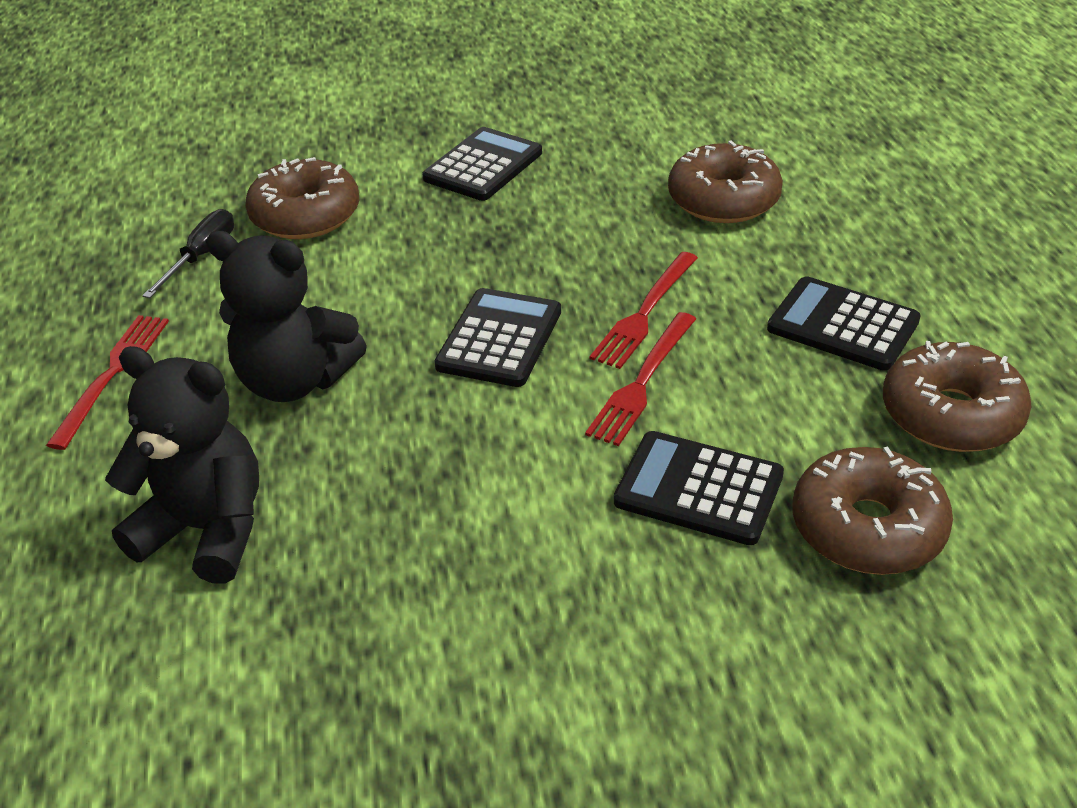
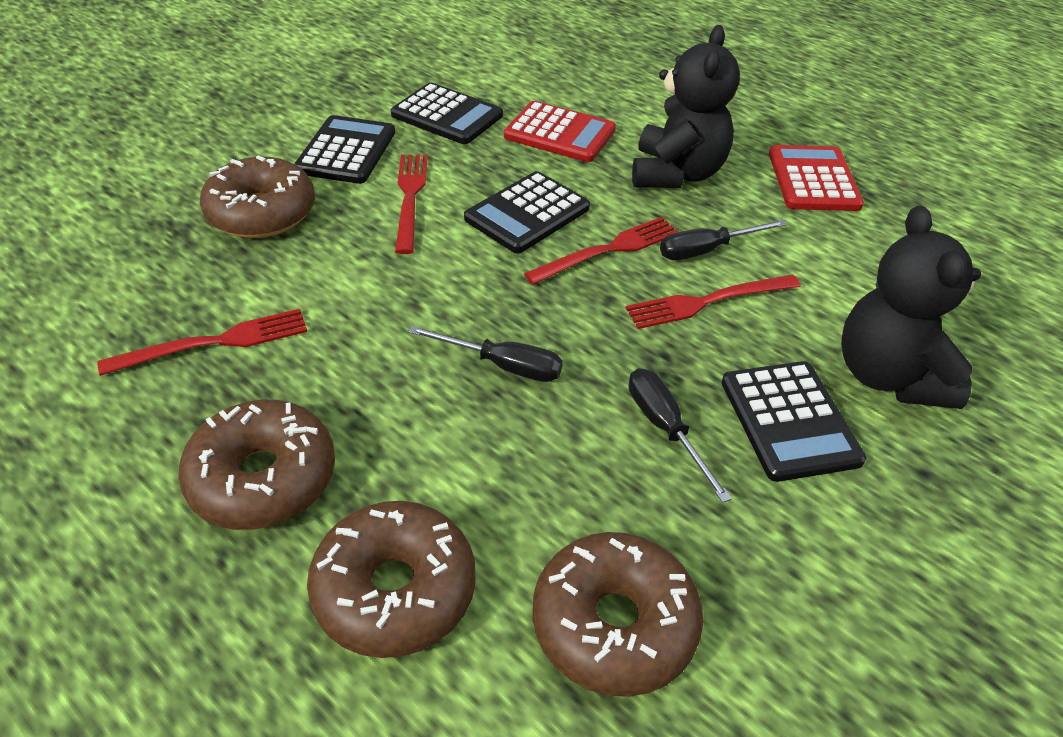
black screwdriver: [142,209,234,298] = 1 -> [408,325,563,382] [629,368,732,503] [660,220,787,260] = 3
red calculator: none = 0 -> [504,101,616,162] [769,145,864,211] = 2
red fork: [46,315,169,450] [585,312,696,446] [590,252,698,369] = 3 -> [97,309,307,376] [395,155,428,254] [524,217,679,285] [625,274,801,329] = 4

